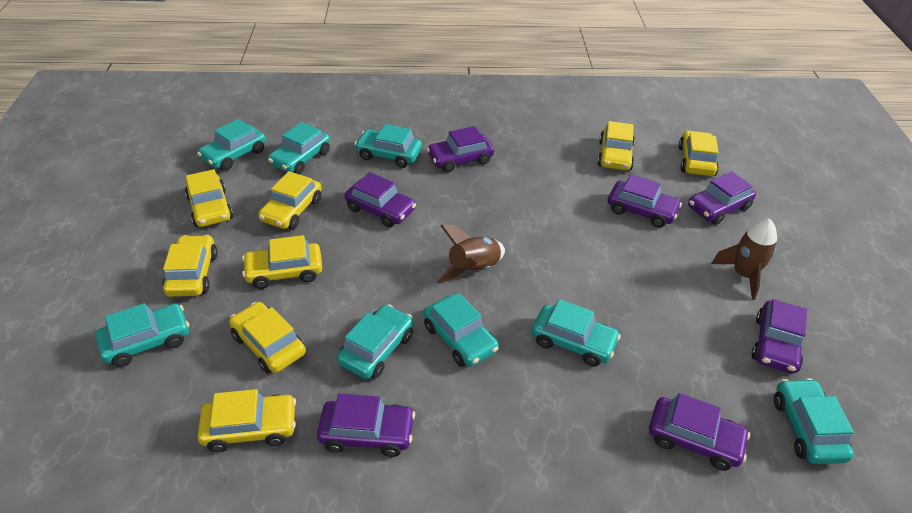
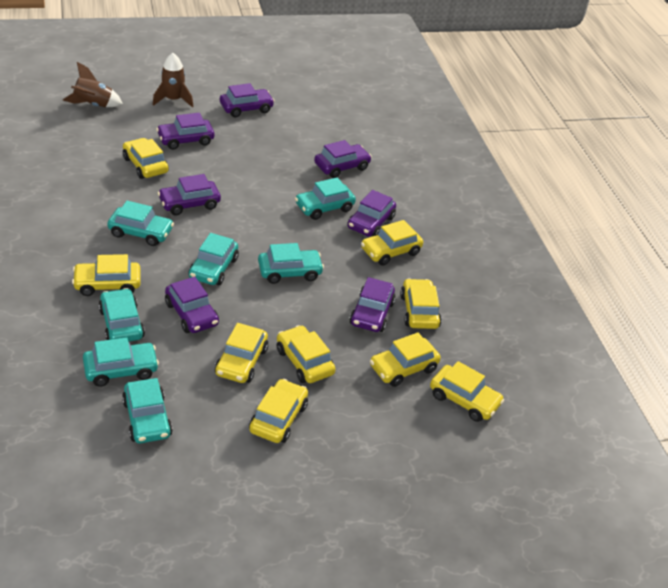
turquoise car: [96,303,189,367] [197,119,266,171] [268,122,330,174] [337,304,414,379] [354,124,422,168] [423,293,499,367] [532,299,621,367] [774,378,854,464] = 8 -> [83,337,159,387] [98,288,145,341] [107,201,174,246] [122,378,173,443] [188,233,239,285] [258,243,324,284] [295,177,356,220] = 7
yellow car: [162,235,218,297] [185,169,233,227] [197,389,296,452] [229,302,306,374] [242,235,322,289] [258,171,321,229] [597,121,635,170] [678,130,719,176] = 8 -> [72,254,141,296] [123,138,169,179] [215,323,268,383] [249,379,308,443] [277,325,336,383] [361,220,423,266] [370,332,441,387] [400,278,442,329] [430,361,504,422] = 9

